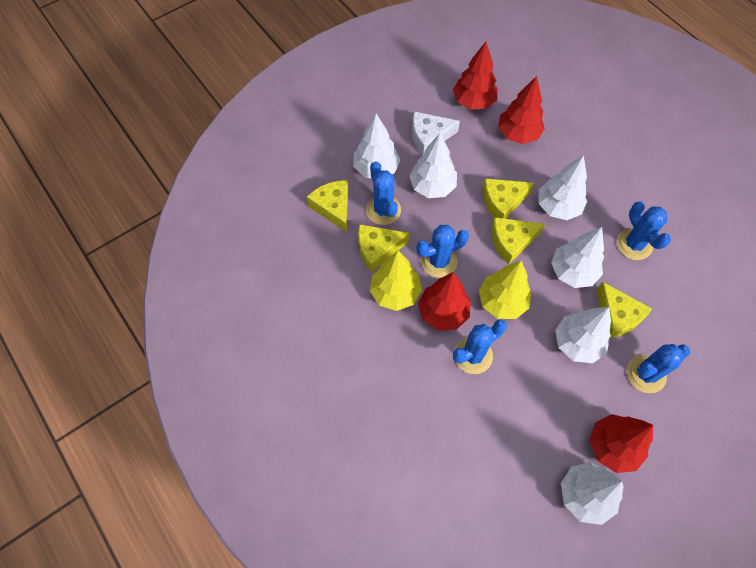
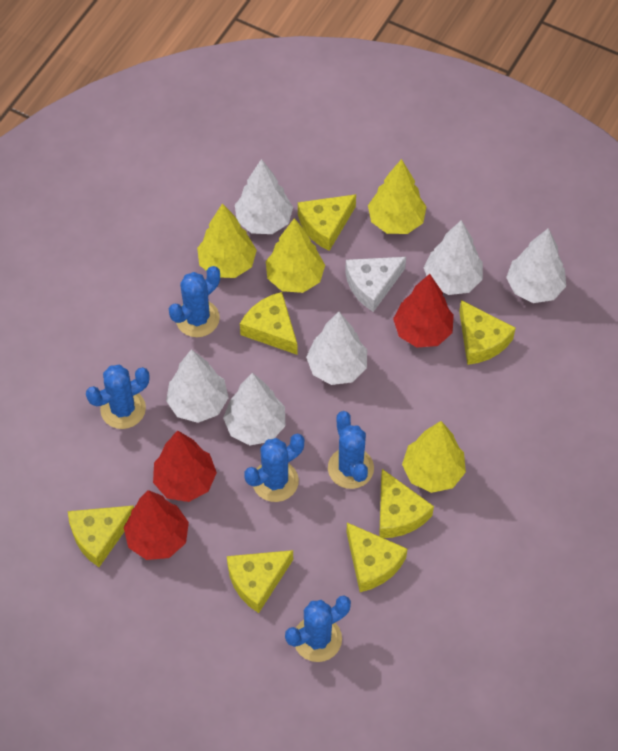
red tree: [418,272,471,331] [453,42,497,110] [498,76,545,144] [589,414,653,473] = 4 -> [124,490,189,560] [153,430,217,502] [393,274,454,347] = 3
yellow cheese: [307,180,348,232] [358,224,410,272] [482,178,534,219] [491,217,545,264] [596,282,652,338] = 5 -> [68,505,134,567] [227,550,293,613] [240,292,297,355] [298,194,356,251] [346,523,407,592] [379,469,434,538] [459,300,516,365] = 7
yellow tree: [370,251,422,311] [479,261,531,319] = 2 -> [197,203,257,278] [266,218,325,293] [368,159,427,234] [402,421,466,493] = 4

